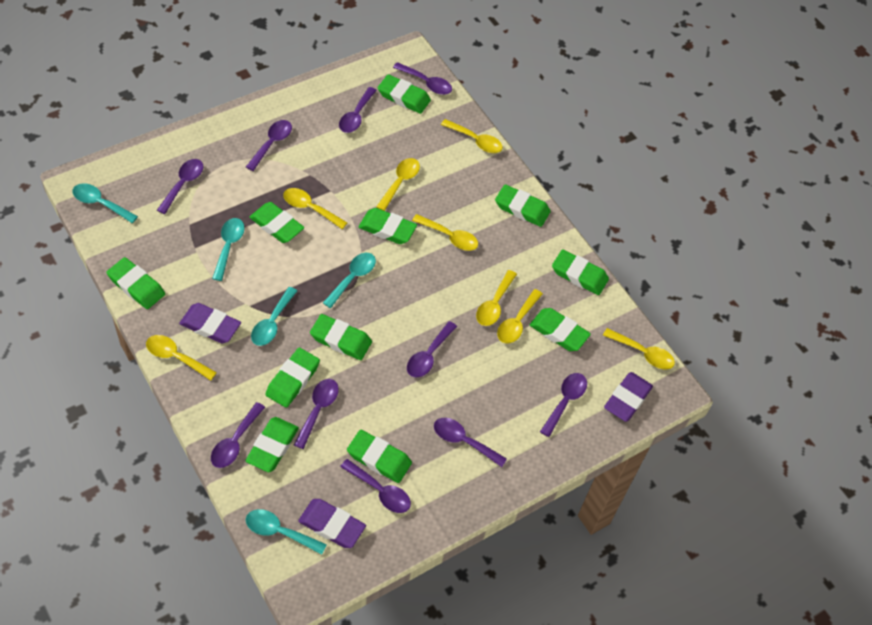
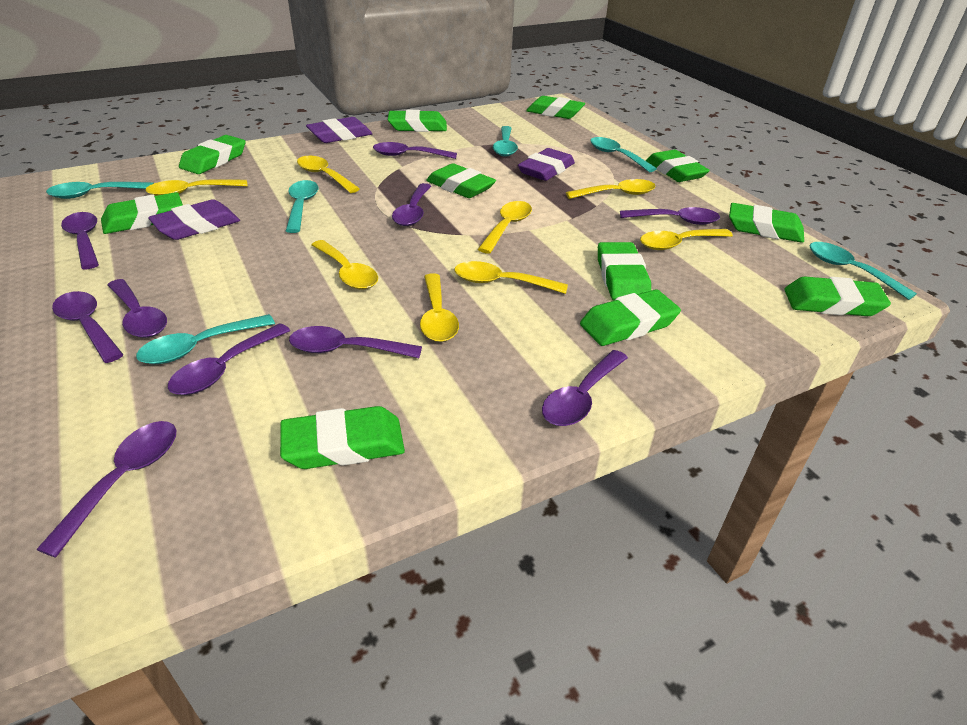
turquoise spoon: [72,183,138,223] [212,218,245,281] [246,509,327,555] [251,287,297,346] [323,253,376,308] = 5 -> [46,182,154,199] [136,314,275,364] [286,180,318,233] [493,126,518,157] [590,137,657,172] [810,242,917,300] = 6

